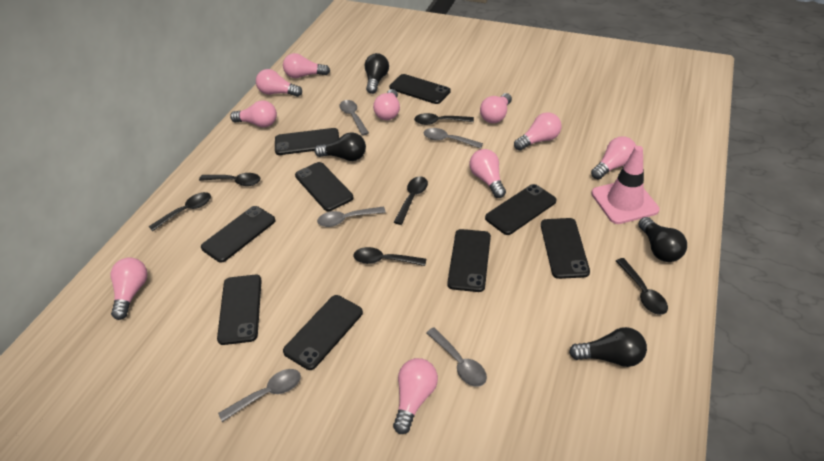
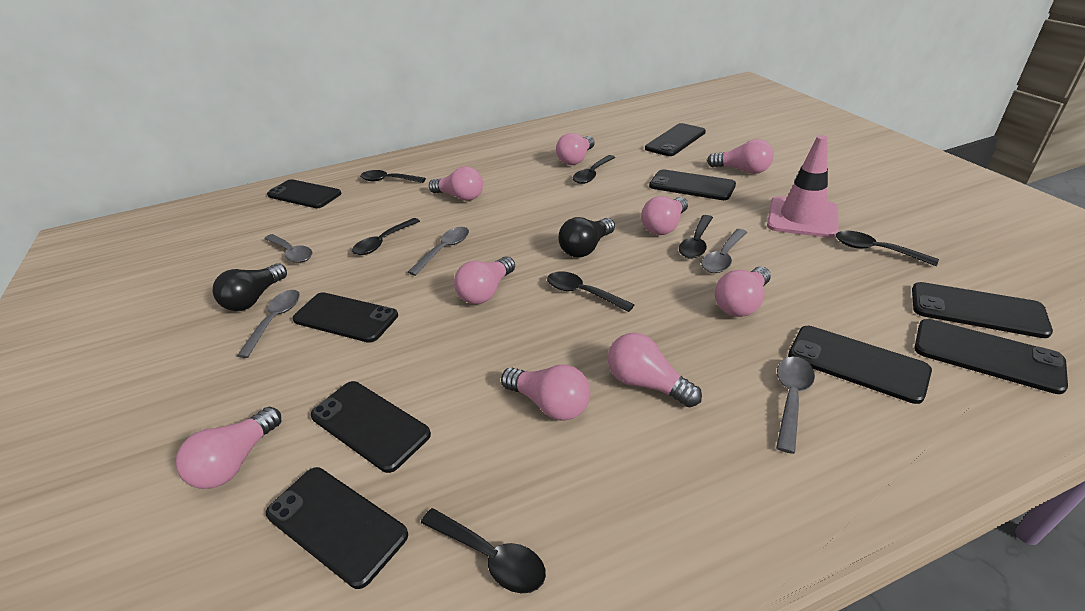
black light bulb: [314,132,366,161] [365,53,389,94] [569,327,647,367] [638,217,687,262] = 4 -> [213,263,287,311] [558,217,615,257] = 2
black spoon: [148,192,211,231] [199,173,260,186] [354,247,426,266] [394,176,428,225] [414,113,474,125] [616,258,668,315] = 6 -> [352,218,420,255] [360,170,426,183] [421,508,546,593] [547,271,635,312] [573,155,616,184] [679,215,713,259] [836,231,939,266] = 7
pink light bulb: [110,257,148,320] [230,100,277,127] [256,69,302,97] [283,53,330,78] [373,89,400,120] [393,358,438,434] [469,149,506,198] [480,93,512,123] [514,112,561,151] [591,136,636,180] = 10 -> [176,407,281,489] [429,166,483,201] [454,256,515,304] [501,364,591,421] [556,133,595,165] [608,333,702,407] [641,196,688,235] [707,139,774,174] [715,266,771,317] = 9

